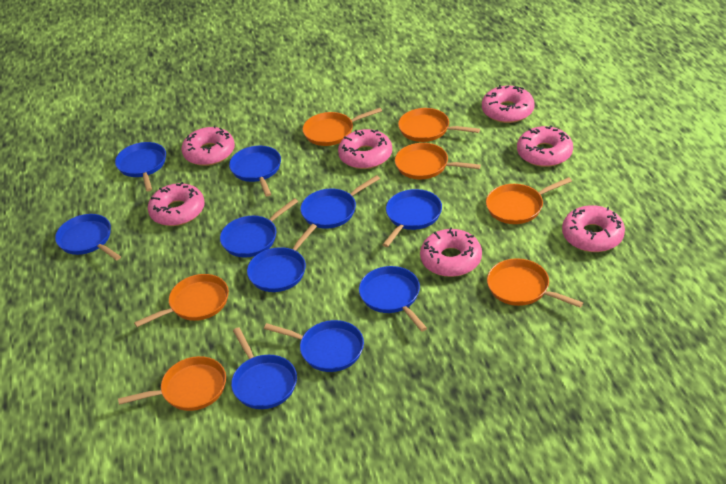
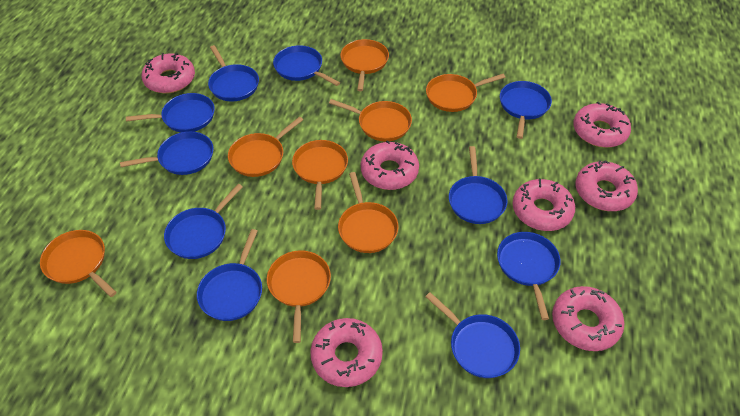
orange pan: [118,356,226,411] [134,274,229,327] [303,108,382,146] [395,143,481,179] [398,108,480,142] [486,177,572,224] [487,258,583,308] = 7 -> [40,230,117,297] [228,117,303,177] [267,250,331,343] [292,140,348,210] [329,99,412,141] [338,172,398,253] [341,39,389,91] [426,74,505,112] = 8

